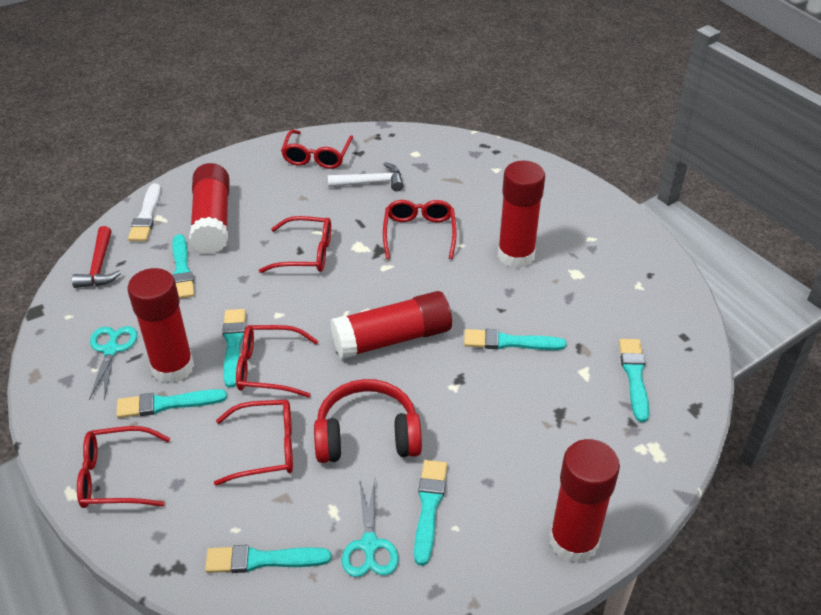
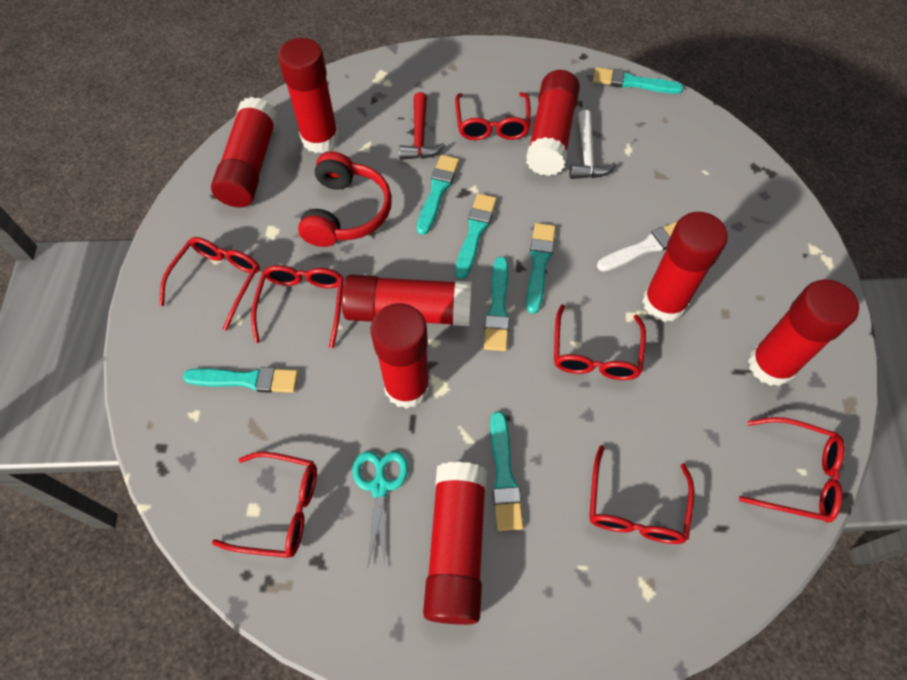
red glasses: [77,426,170,508] [214,400,293,486] [236,325,318,398] [259,216,331,273] [281,130,353,169] [383,200,457,259] = 6 -> [159,237,260,331] [212,452,317,558] [251,265,344,348] [455,92,531,140] [554,304,646,380] [589,445,694,544] [739,417,845,523] = 7
red glue stick: [127,268,194,383] [189,163,229,254] [330,291,452,359] [498,161,545,268] [549,439,620,563] = 5 -> [211,97,278,207] [278,38,339,153] [342,274,472,326] [371,303,430,409] [423,462,487,625] [526,70,580,176] [642,212,728,322] [748,279,859,386] = 8
turquoise scissors: [89,326,137,400] [342,479,399,577] = 2 -> [352,451,408,566] = 1

